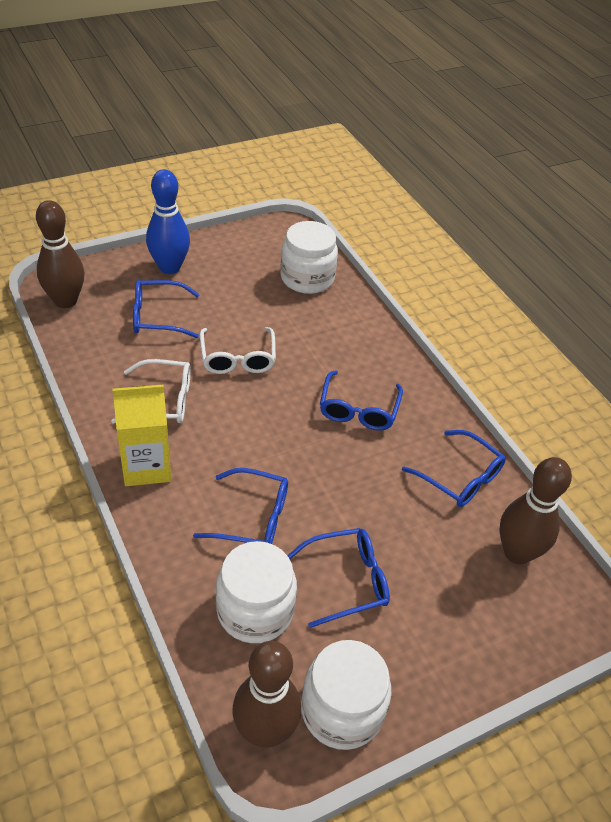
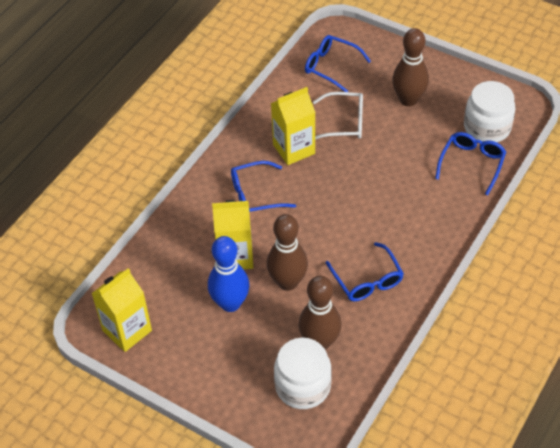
blue glasses: [133,280,200,338] [193,468,288,544] [287,528,390,628] [320,370,403,431] [402,430,506,507] = 5 -> [231,161,296,212] [305,35,371,92] [326,242,404,301] [435,132,506,195] = 4
white glasses: [112,359,191,423] [200,327,276,374] = 2 -> [313,92,363,140] = 1
white jar: [216,541,297,643] [280,221,338,294] [301,640,391,750] = 3 -> [274,338,332,409] [464,81,515,142] = 2
yellow carton: [113,385,171,486] = 1 -> [91,268,152,352] [212,200,253,269] [271,87,316,165] = 3

